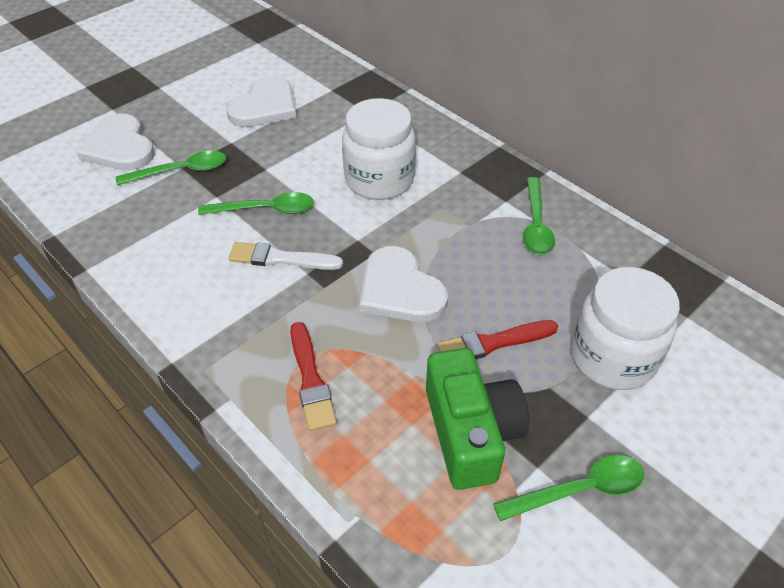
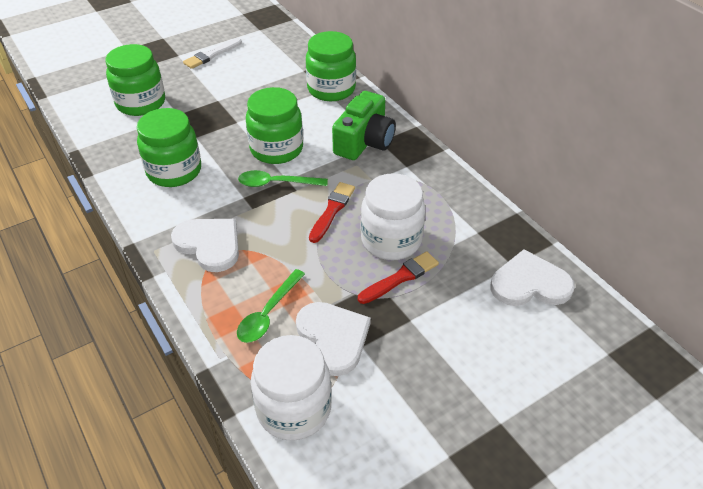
green jar: none = 0 -> [105,44,165,116] [137,108,201,187] [246,87,303,164] [306,31,356,101] = 4
green spoon: [116,151,226,185] [198,192,314,215] [493,455,644,522] [523,177,555,255] = 4 -> [237,269,305,343] [238,170,328,187] = 2

